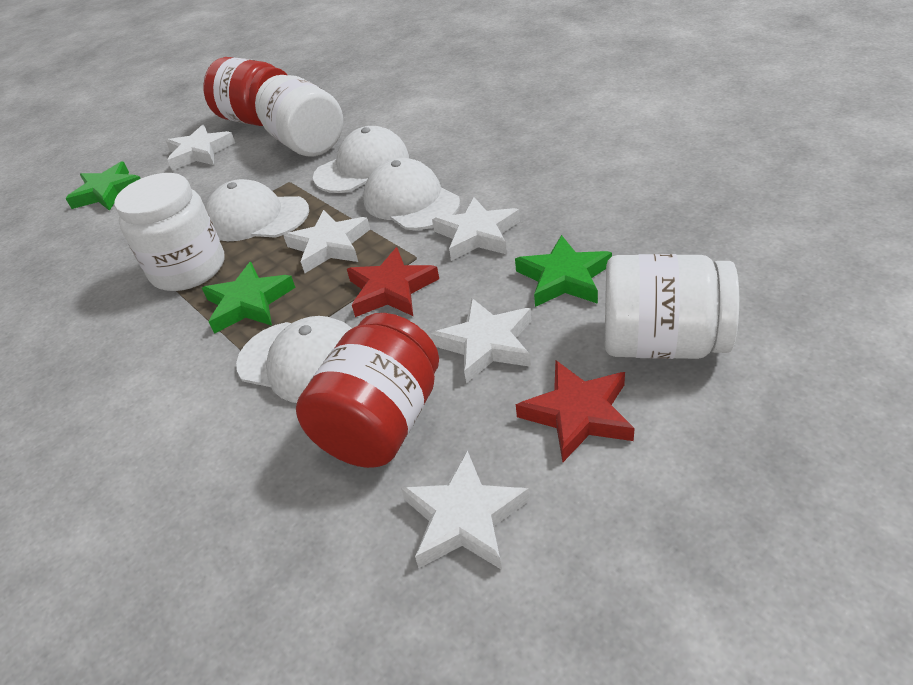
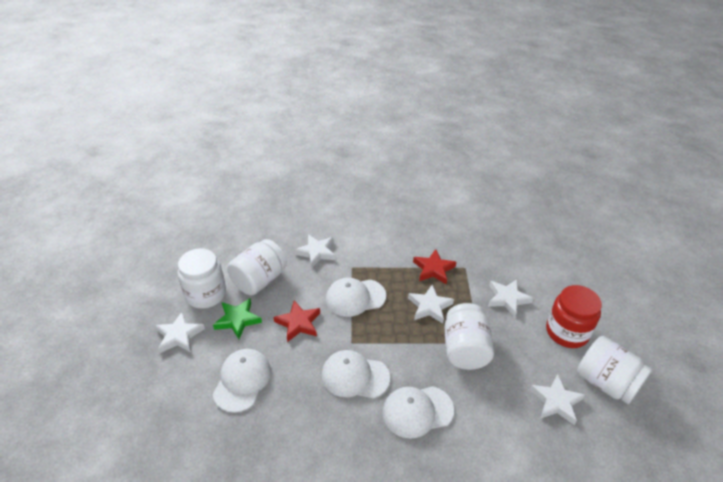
green star: [65,162,141,211] [202,262,296,334] [515,235,612,307] = 3 -> [213,298,262,339] = 1
red jar: [203,57,287,126] [296,313,439,468] = 2 -> [546,285,602,348] = 1
white jar: [115,173,225,291] [255,75,343,157] [605,254,739,359] = 3 -> [178,248,226,309] [227,239,287,295] [444,303,494,370] [577,336,652,404] = 4

